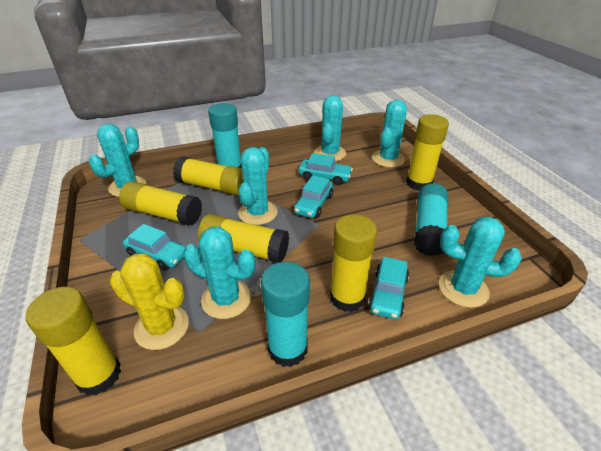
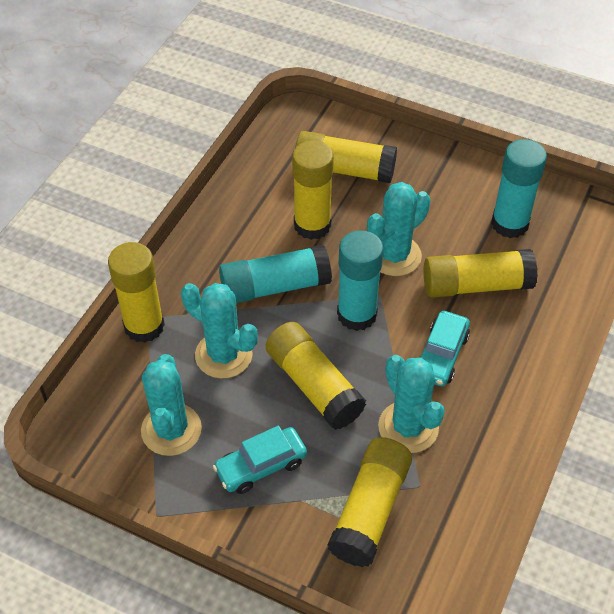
turquoise cactus: [89,124,146,197] [183,227,255,319] [238,147,278,225] [314,95,346,161] [372,100,407,168] [439,217,522,308] = 6 -> [141,354,202,456] [181,283,258,379] [367,182,431,276] [378,355,445,453] = 4
turquoise car: [123,224,186,270] [294,175,333,218] [299,153,353,185] [368,257,409,319] = 4 -> [213,426,307,494] [419,311,470,386] = 2
yellow cactus: [110,253,189,350] = 1 -> none = 0

